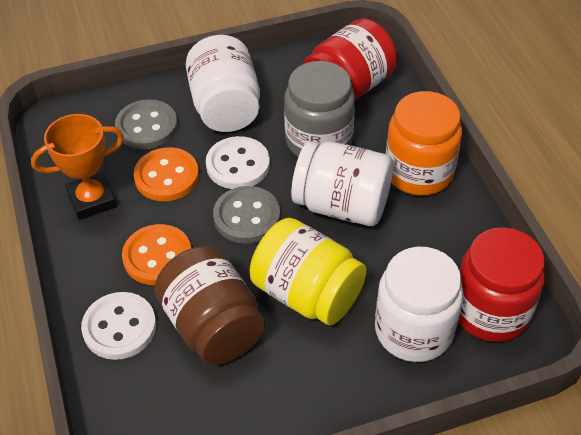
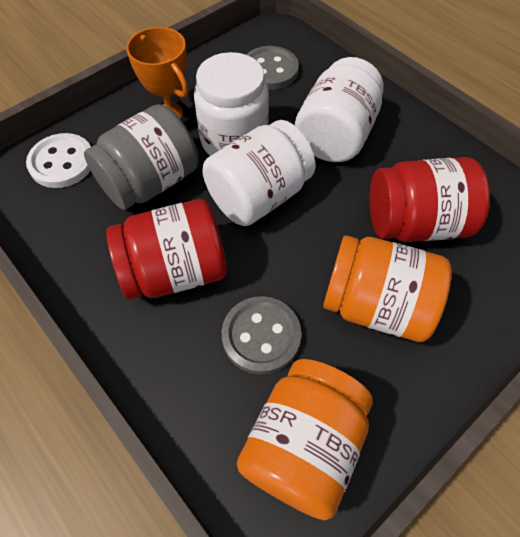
brown jar: [154,246,265,365] = 1 -> none = 0
orange button: [122,224,191,285] [134,147,199,201] = 2 -> none = 0
orange jar: [386,91,462,196] = 1 -> [237,359,373,520] [323,235,452,342] = 2
white button: [81,292,156,360] [206,136,270,189] = 2 -> [26,133,91,188] = 1
yellow jar: [250,218,366,325] = 1 -> none = 0

